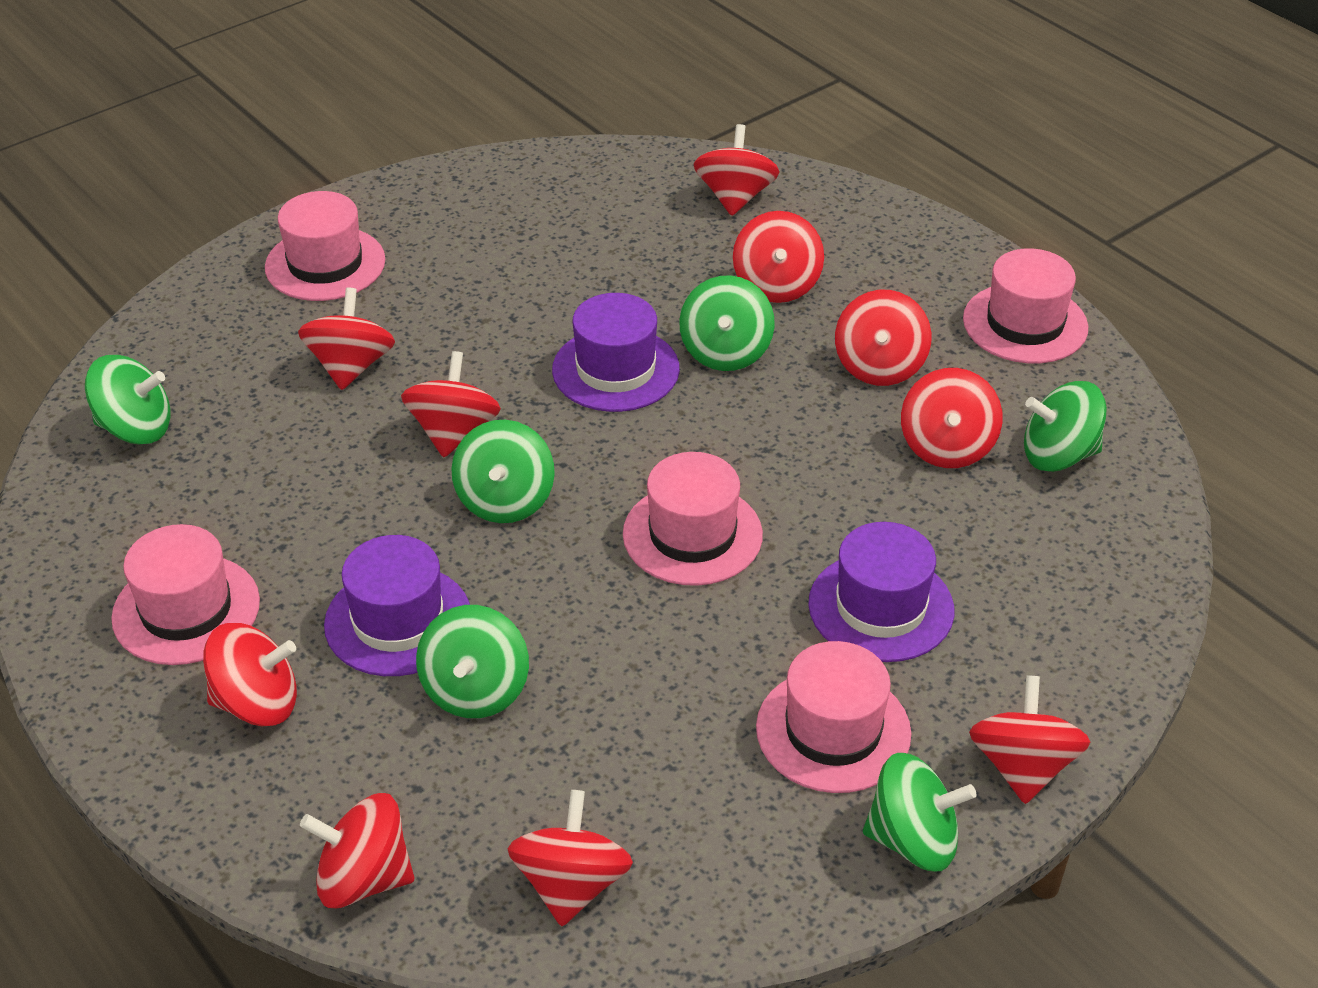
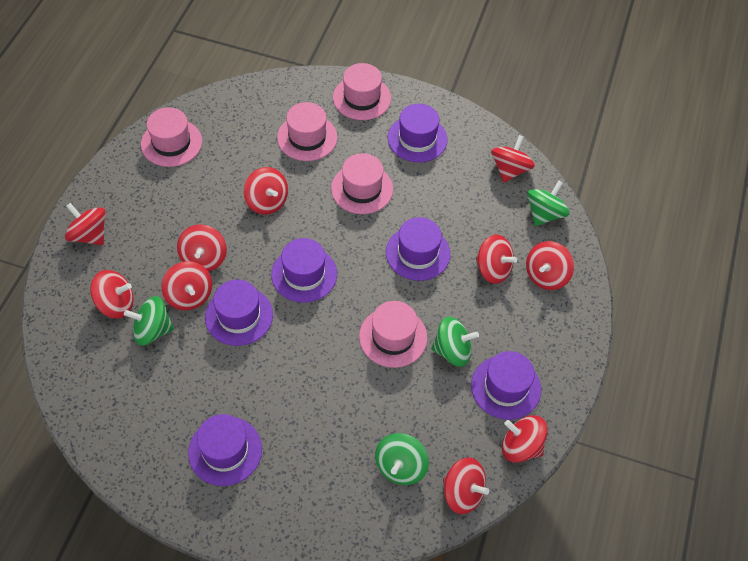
green spinning top: [85,355,171,444] [416,605,529,718] [451,420,555,523] [679,275,775,371] [863,753,977,872] [1024,381,1107,472] = 6 -> [124,296,174,346] [375,433,429,485] [431,316,479,367] [527,180,569,226] = 4
purple hat: [324,535,470,676] [552,293,680,412] [808,522,954,662] = 3 -> [188,414,262,486] [205,279,273,346] [271,238,337,303] [386,217,450,281] [388,104,448,162] [471,351,541,420] = 6

